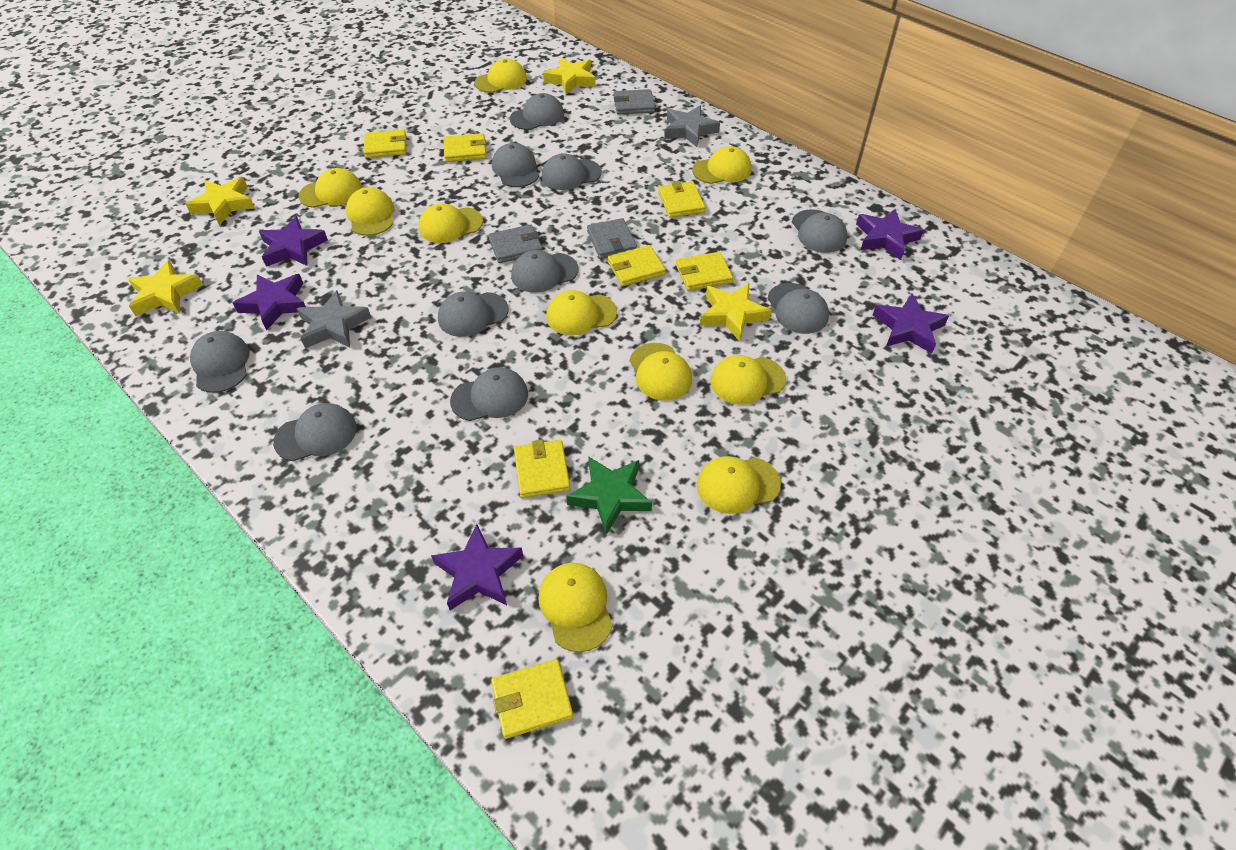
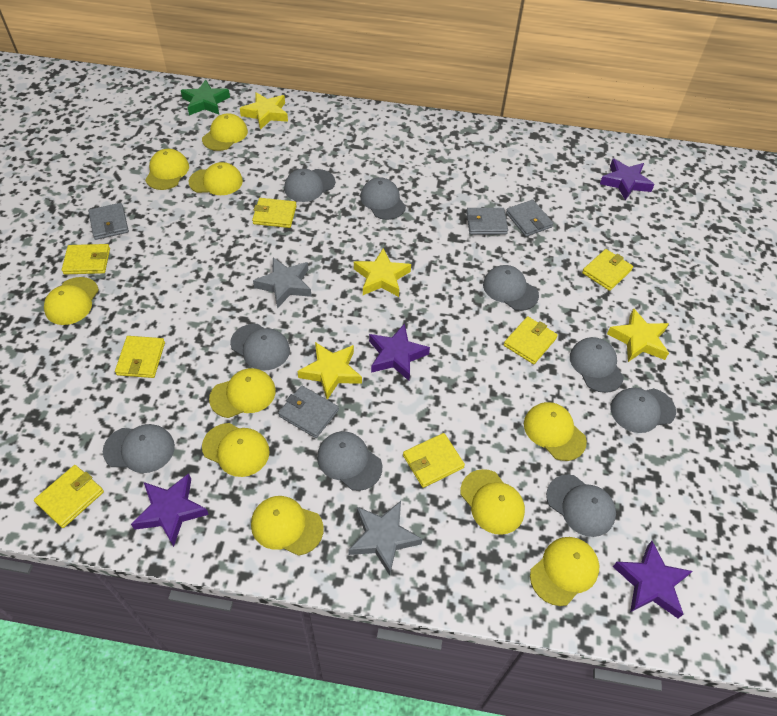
grey cap: [190,331,250,393] [273,403,357,461] [438,291,509,337] [450,367,528,421] [492,143,539,187] [510,93,564,130] [511,250,579,293] [542,153,602,190] [767,283,829,334] [792,209,848,253] = 10 -> [103,424,175,473] [230,324,290,370] [284,169,335,202] [317,431,382,491] [360,178,406,220] [483,265,539,311] [546,474,616,537] [570,337,624,393] [611,388,676,433] = 9
grey wallet: [488,224,542,263] [587,218,637,259] [614,89,655,114] = 3 -> [88,203,129,240] [278,386,339,438] [466,208,508,235] [506,200,553,237] = 4
purple star: [233,274,306,330] [259,216,328,267] [431,524,523,610] [856,209,924,260] [873,293,949,354] = 5 -> [131,473,209,547] [369,324,430,381] [600,159,655,200] [613,541,693,618] = 4

